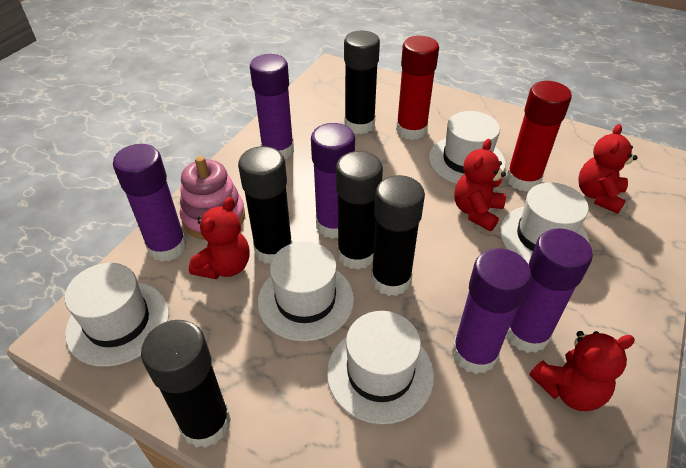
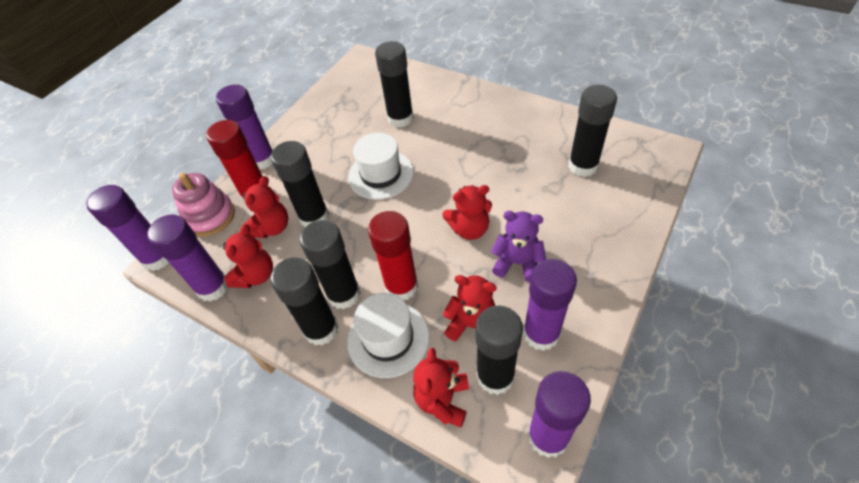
black glue stick: [141,320,231,448] [238,146,292,264] [336,151,383,270] [344,31,380,134] [371,175,425,296] = 5 -> [271,141,329,227] [271,257,339,346] [300,220,361,309] [375,41,414,128] [475,305,523,395] [568,85,617,177] = 6
purple teddy bear: none = 0 -> [491,211,546,282] = 1
red teddy bear: [189,197,250,279] [454,139,506,231] [530,331,635,411] [578,124,637,214] = 4 -> [223,224,273,288] [243,176,288,238] [413,348,469,428] [442,185,492,240] [443,275,496,341] = 5
white hat: [64,263,169,367] [258,242,354,341] [327,311,434,424] [429,111,506,184] [500,183,589,265] = 5 -> [347,293,429,378] [348,133,414,199] = 2

